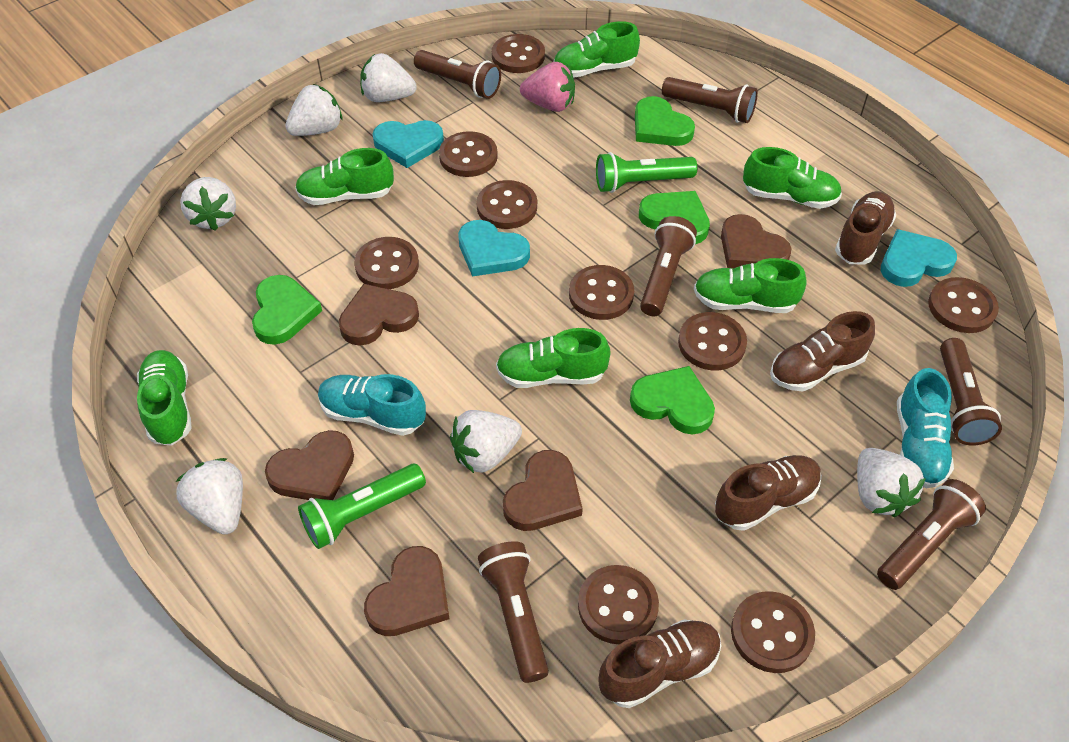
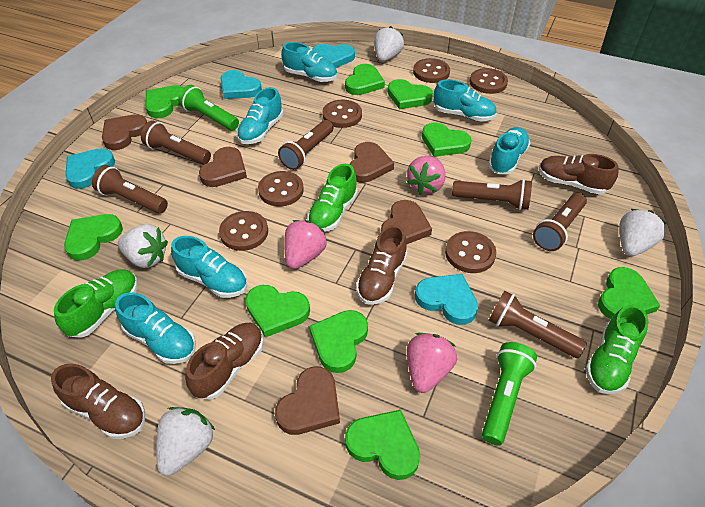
brown button: [354,237,419,289] [439,131,498,177] [476,180,537,229] [492,34,545,73] [569,265,634,320] [578,565,659,644] [678,312,747,370] [731,591,815,673] [928,277,999,333] = 9 -> [219,211,268,251] [258,171,304,206] [322,100,362,128] [413,58,450,83] [445,231,496,273] [470,68,508,94] = 6
green heart: [252,275,322,345] [630,366,715,434] [635,96,695,146] [639,191,710,244] = 4 -> [64,214,123,261] [146,85,183,118] [245,285,310,338] [309,310,368,373] [345,64,385,95] [345,410,420,480] [388,79,433,109] [422,122,471,157] [598,267,660,319] = 9
green shoe: [137,350,192,446] [295,148,394,205] [496,328,611,388] [554,21,640,78] [694,258,807,313] [743,147,842,209] = 6 -> [54,269,138,338] [307,164,358,232] [586,304,649,394] = 3
pink strawberry: [520,62,575,112] = 1 -> [284,220,327,269] [407,156,446,195] [407,333,457,393] = 3
turquoise heart: [372,120,444,168] [458,220,530,277] [881,229,957,287] = 3 -> [65,148,115,189] [220,70,262,99] [312,44,355,68] [415,274,478,325] = 4
turquoise shoe: [318,374,426,436] [897,368,954,489] = 2 -> [115,293,196,364] [171,236,247,298] [237,87,283,144] [281,42,337,82] [434,79,497,122] [488,127,530,174] = 6
white strawberry: [176,458,243,535] [180,177,236,231] [285,84,342,136] [360,53,417,102] [450,410,522,473] [857,448,926,517] = 6 -> [118,224,168,268] [156,407,215,476] [374,26,404,62] [619,209,667,256] = 4

